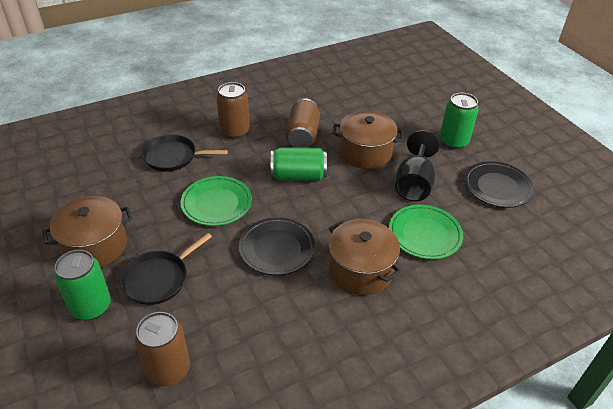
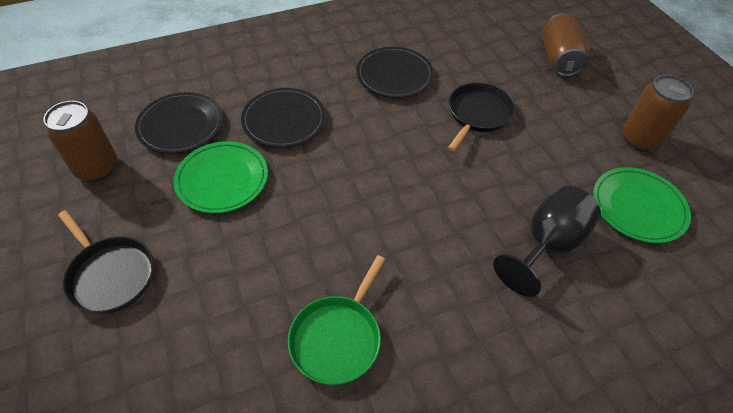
black plate: [239,217,315,275] [464,161,534,208] = 2 -> [135,92,223,154] [241,88,326,148] [356,47,434,98] = 3
brown pot: [42,196,132,267] [329,219,401,295] [332,111,404,169] = 3 -> none = 0
green can: [54,250,111,321] [271,147,327,181] [440,93,479,150] = 3 -> none = 0
green pan: none = 0 -> [288,255,385,385] = 1

